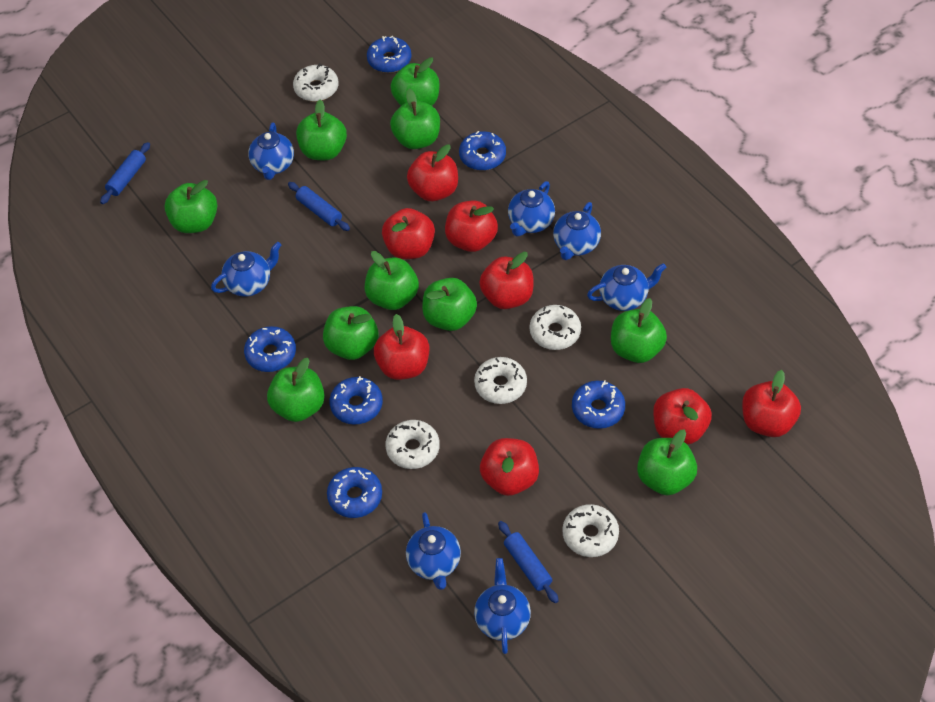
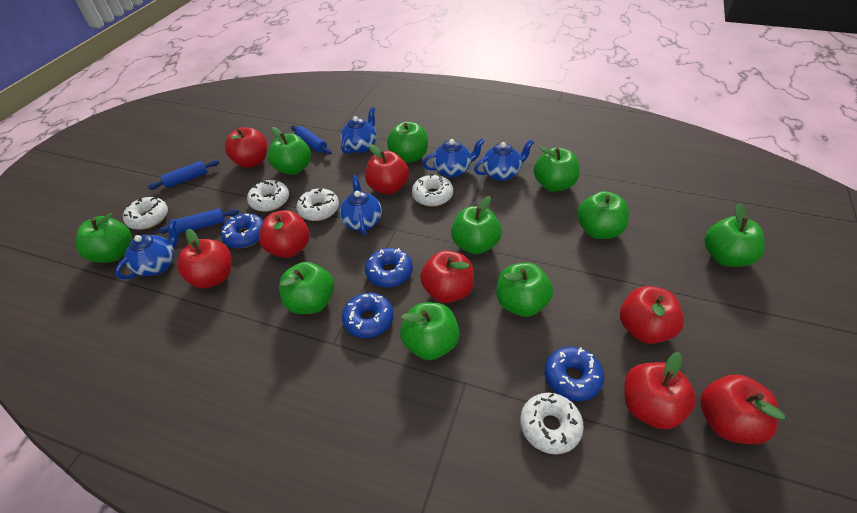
blue donut: [244,326,296,372] [327,467,382,518] [330,376,383,425] [367,36,411,73] [459,131,506,171] [572,381,625,429] = 6 -> [221,213,264,248] [342,293,394,338] [365,248,413,287] [545,347,604,401] = 4
blue teapot: [211,242,281,297] [248,123,294,180] [406,512,461,590] [474,558,531,654] [508,181,555,237] [553,202,601,260] [587,263,666,311] = 7 -> [115,219,179,279] [339,175,382,236] [340,107,377,154] [423,139,485,178] [474,140,534,181] = 5

